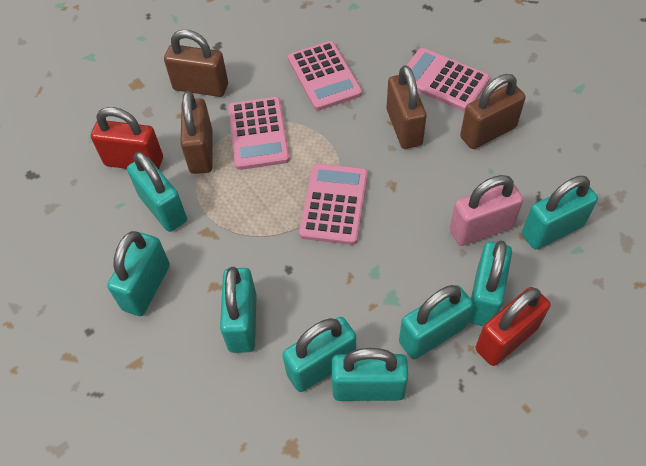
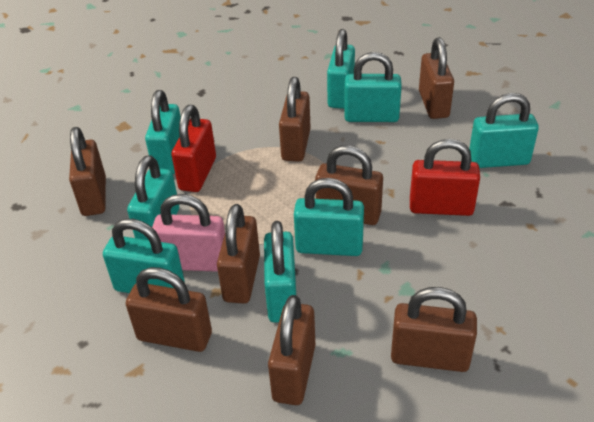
brown padlock: [164,30,228,97] [180,91,212,174] [387,65,427,149] [460,74,526,149] = 4 -> [69,127,106,216] [126,267,212,352] [217,204,260,304] [268,295,315,405] [279,77,311,162] [315,145,383,225] [391,287,477,372] [419,37,454,119] = 8
pink calculator: [228,97,290,170] [288,41,362,111] [299,163,368,245] [406,48,490,111] = 4 -> none = 0

